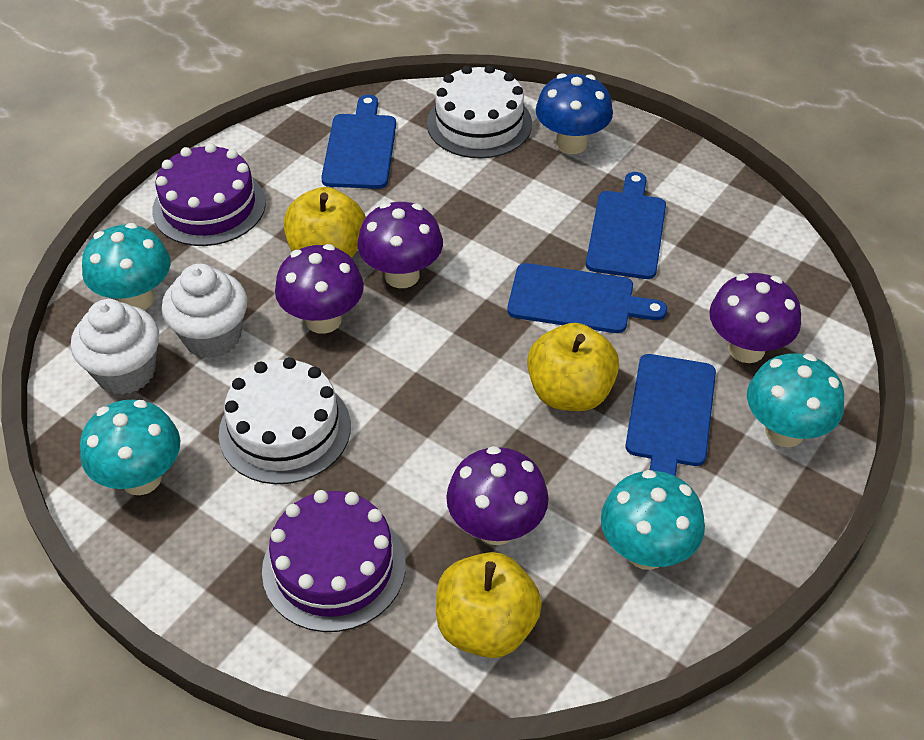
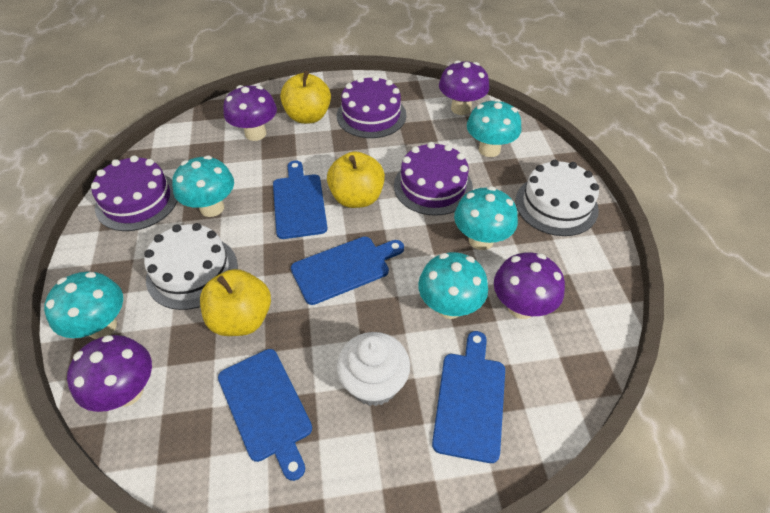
blue mushroom: [536,73,613,154] = 1 -> none = 0
purple cake: [152,143,266,246] [262,490,406,632] = 2 -> [91,155,177,231] [337,75,406,138] [394,142,473,216] = 3
turquoise mushroom: [80,399,180,495] [82,223,170,310] [601,470,705,570] [747,353,844,447] = 4 -> [44,272,123,339] [172,156,234,217] [418,252,488,319] [454,186,518,250] [467,99,522,157] = 5
white cupcake: [71,299,159,395] [162,264,247,358] = 2 -> [337,332,410,406] = 1

